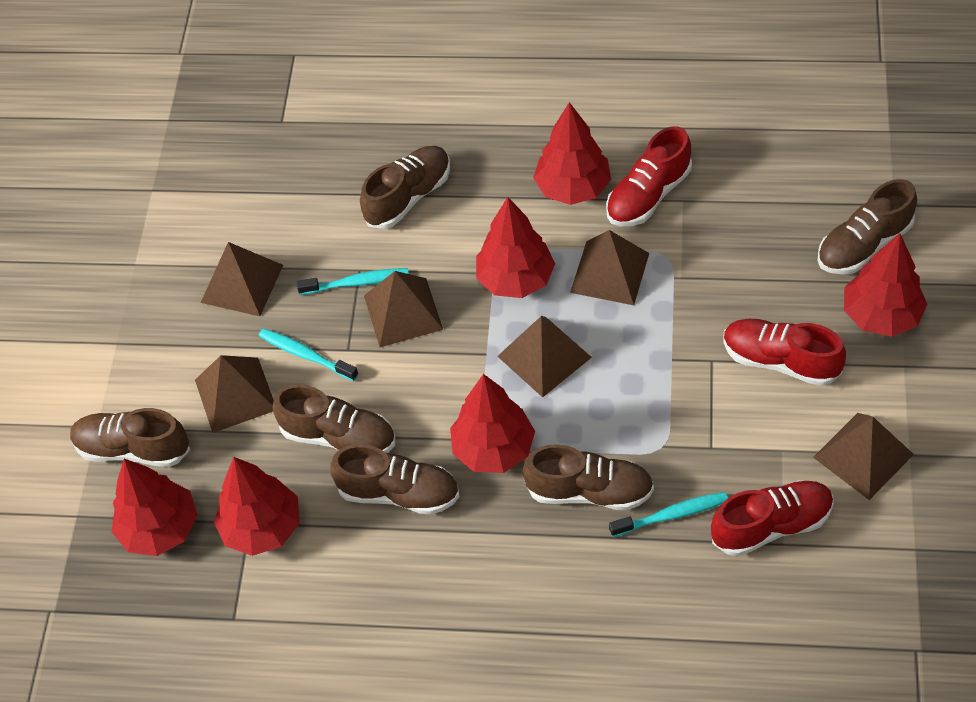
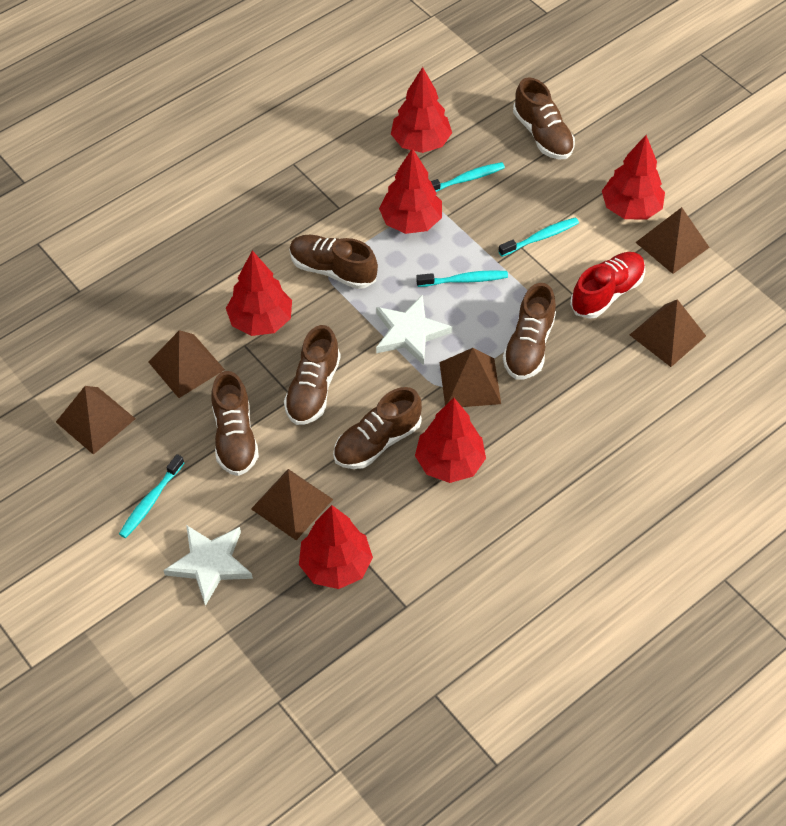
red shoe: [606,126,692,226] [711,480,834,556] [723,319,846,386] = 3 -> [570,252,645,319] = 1
turquoise toothbrush: [259,329,358,381] [296,268,409,295] [609,492,728,537] = 3 -> [119,454,184,538] [416,270,508,287] [431,162,505,192] [499,217,579,257] = 4
white star: none = 0 -> [163,525,253,606] [376,295,452,365] = 2

